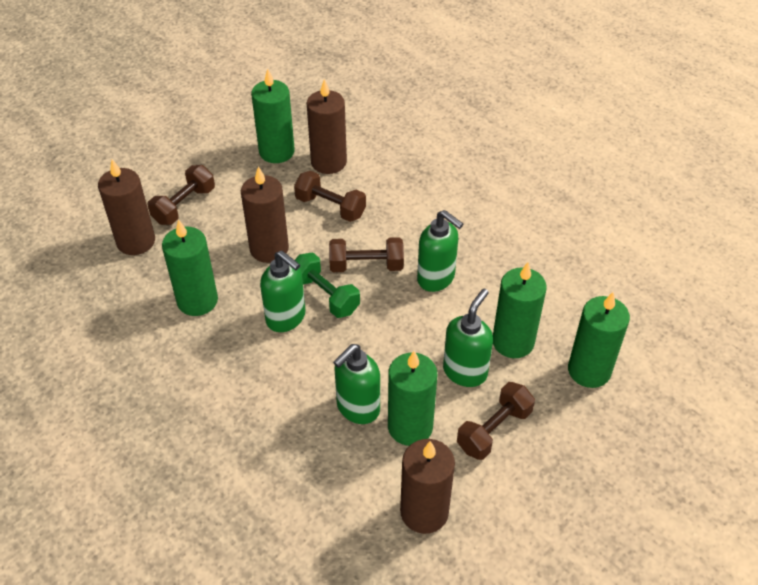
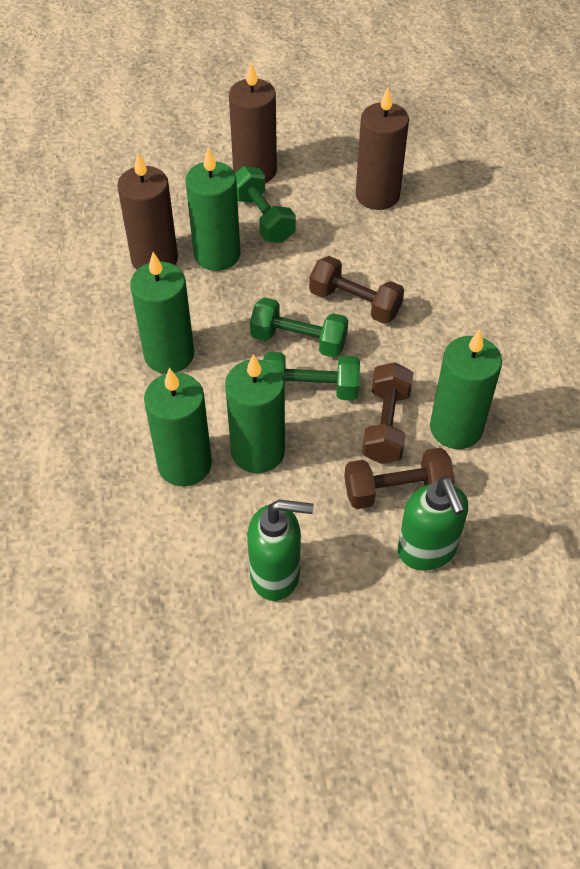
brown candle: [98,159,155,255] [241,166,289,263] [307,79,347,174] [400,439,455,534] = 4 -> [117,153,178,270] [229,63,277,183] [356,87,409,210] = 3
brown dumbbell: [148,165,215,225] [294,171,366,222] [329,237,404,272] [457,382,535,460] = 4 -> [309,256,404,324] [344,448,455,509] [362,362,413,464] = 3
green dumbbell: [295,253,360,318] = 1 -> [235,166,296,243] [250,297,348,358] [263,352,360,400] = 3
green soap dispenser: [260,250,305,332] [333,344,380,424] [417,210,463,292] [443,289,493,387] = 4 -> [247,500,314,601] [398,476,468,571] = 2

